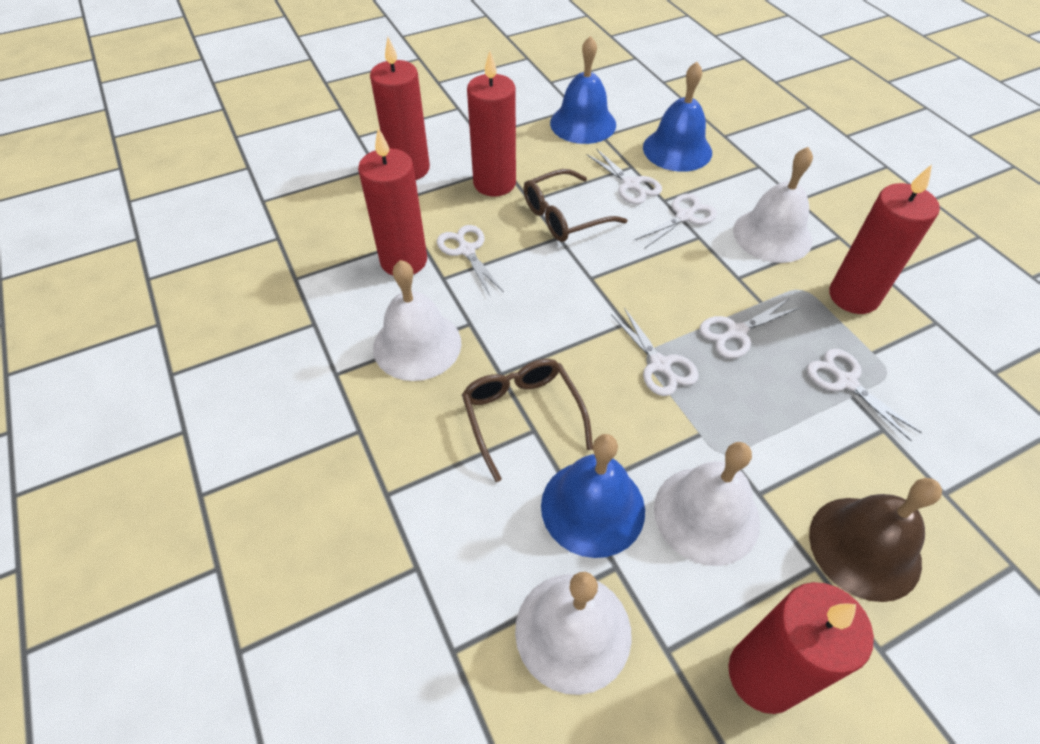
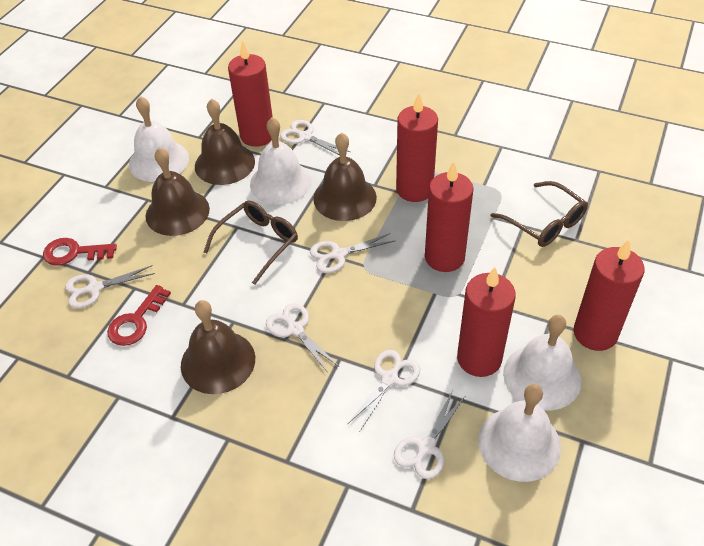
blue bell: [541,434,645,558] [550,36,616,144] [643,62,712,172] = 3 -> none = 0
brown bell: [809,478,942,602] = 1 -> [146,148,210,236] [181,300,255,394] [195,99,255,185] [313,133,377,221] = 4
red key: none = 0 -> [43,238,117,266] [107,285,171,346] = 2

